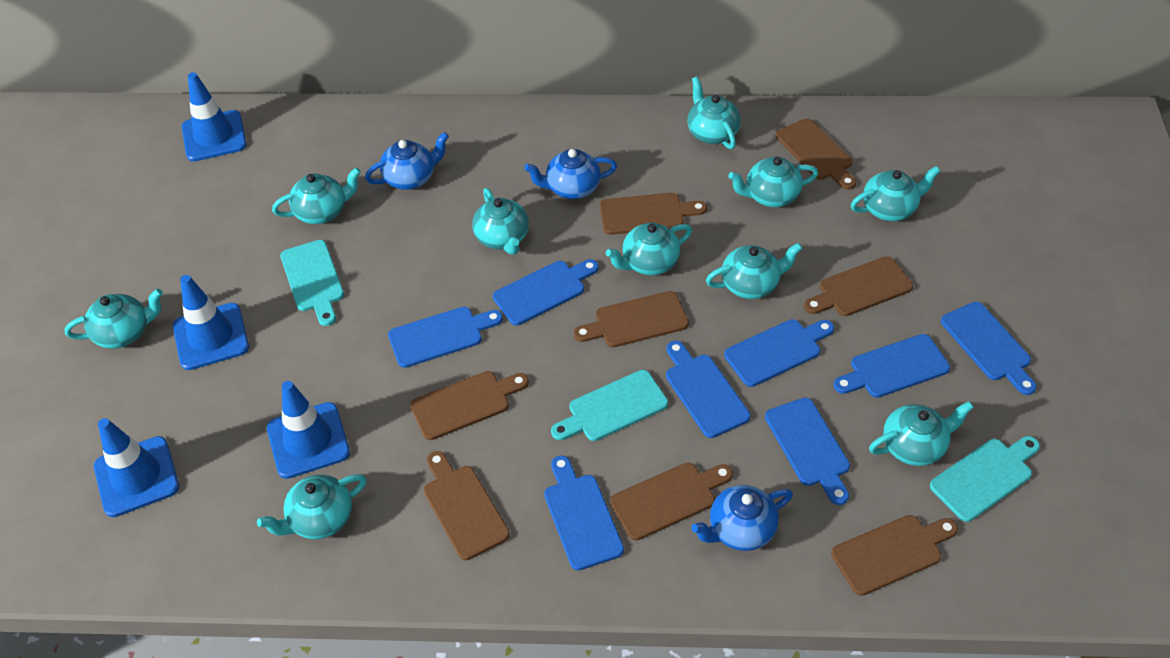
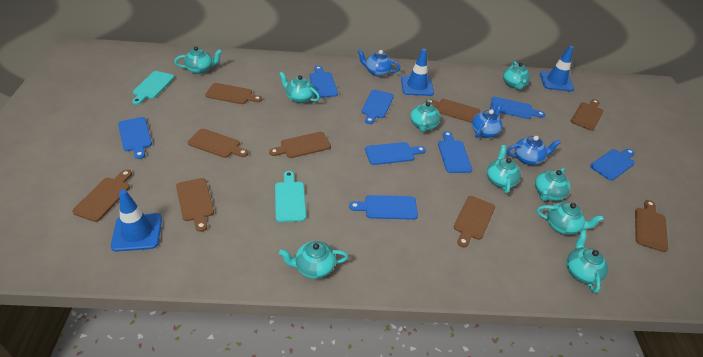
blue traffic cone: [94,418,179,517] [173,275,249,370] [182,72,247,161] [267,381,350,479] = 4 -> [111,190,162,252] [401,49,434,96] [540,46,574,92] = 3
brown cutting board: [410,371,529,440] [424,451,510,560] [574,291,689,347] [600,193,707,235] [610,462,733,541] [776,119,856,190] [804,256,913,316] [831,515,958,596] = 8 -> [72,170,132,222] [176,178,214,232] [188,129,248,158] [205,83,262,104] [269,132,331,158] [425,99,480,123] [454,196,495,247] [571,99,604,131] [635,200,668,252] = 9
turquoise cutting board: [280,240,344,326] [551,370,668,441] [930,436,1040,522] = 3 -> [132,71,174,105] [275,171,306,222] = 2
turquoise teapot: [64,289,163,349] [257,474,367,539] [272,168,361,224] [472,188,529,255] [606,223,692,275] [687,76,741,149] [706,243,802,299] [728,156,818,207] [851,166,941,221] [869,401,974,466] = 10 -> [174,46,222,74] [279,71,320,104] [279,241,348,279] [410,99,440,132] [487,145,521,194] [503,61,530,90] [535,167,570,201] [537,202,604,235] [566,230,608,293] = 9

